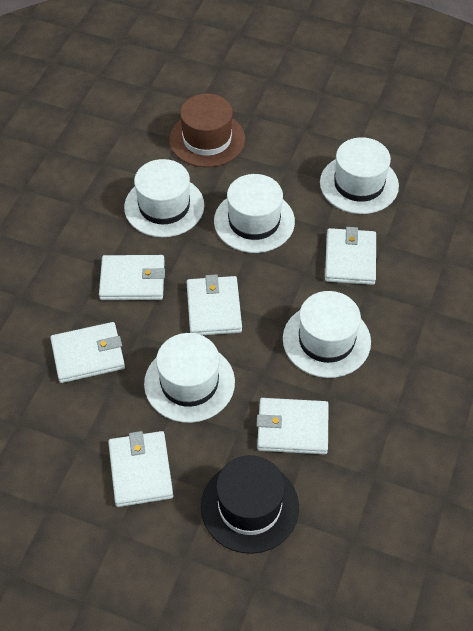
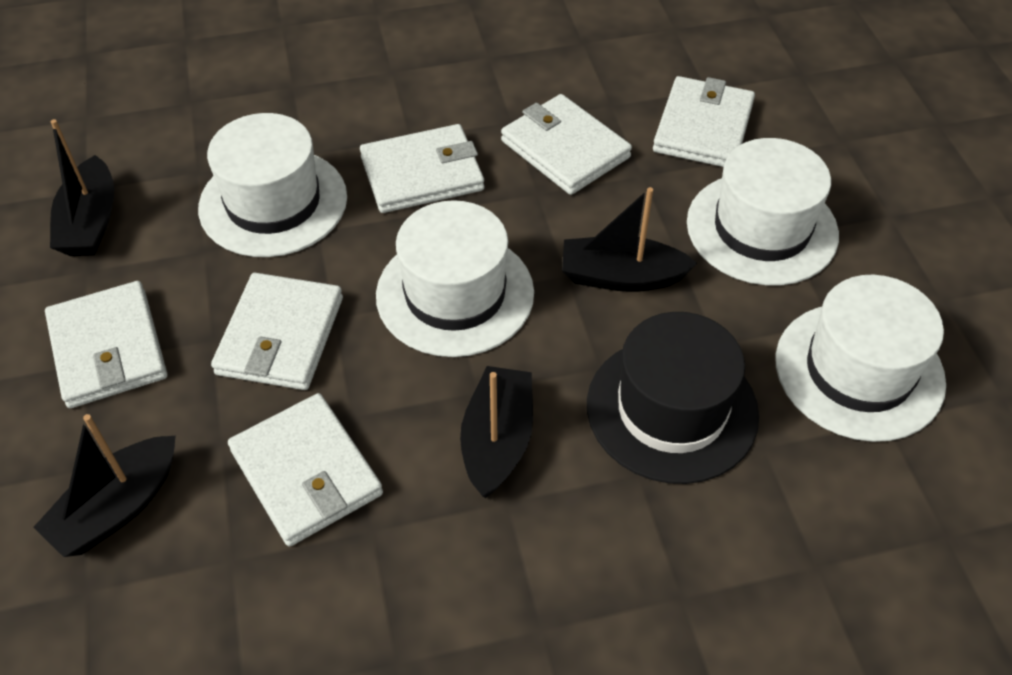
black boat: none = 0 -> [33,414,176,557] [50,119,114,256] [460,366,533,498] [562,187,697,292] = 4
brown hat: [169,94,245,167] = 1 -> none = 0
white hat: [124,159,204,237] [144,333,235,423] [214,174,295,253] [283,291,371,378] [320,137,399,214] = 5 -> [198,113,347,257] [376,200,534,357] [687,138,839,286] [776,275,946,442] = 4

